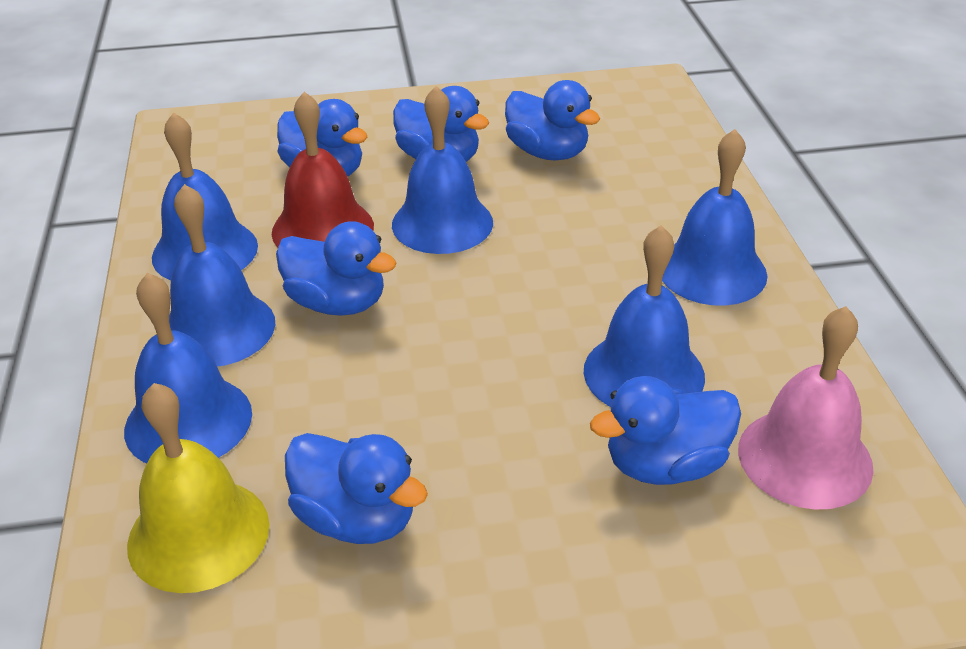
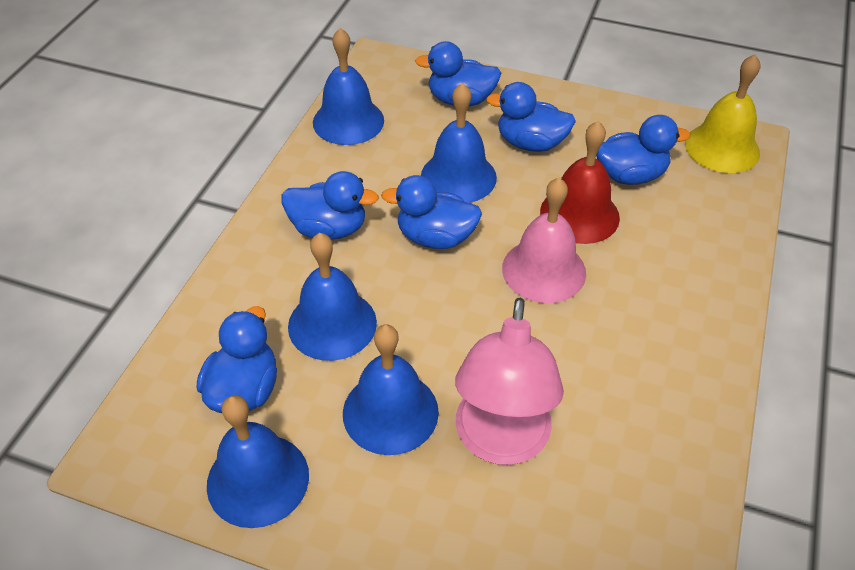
blue bell: [124,273,252,463] [152,112,258,280] [169,184,275,367] [392,86,493,254] [584,225,705,407] [662,129,767,306] = 6 -> [207,395,309,528] [288,233,377,361] [313,28,384,145] [343,324,439,455] [421,83,497,203] = 5
pink lamp: none = 0 -> [455,298,564,465] = 1

